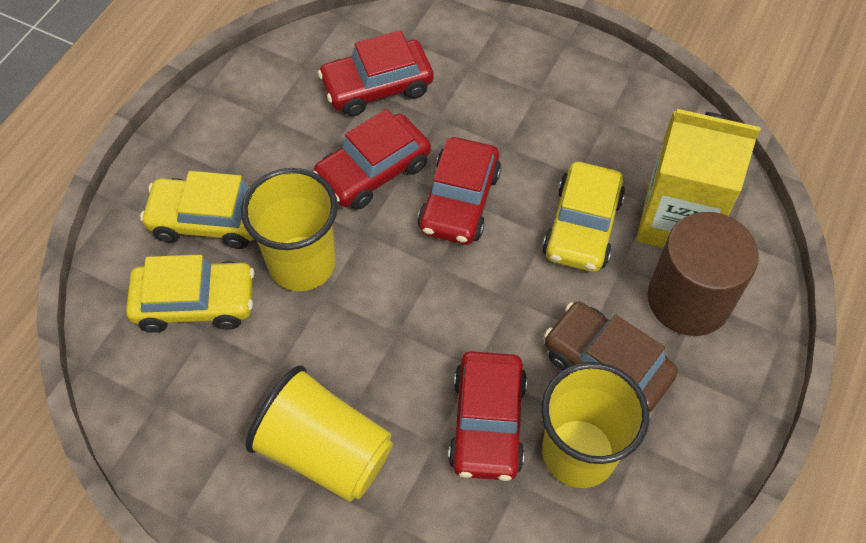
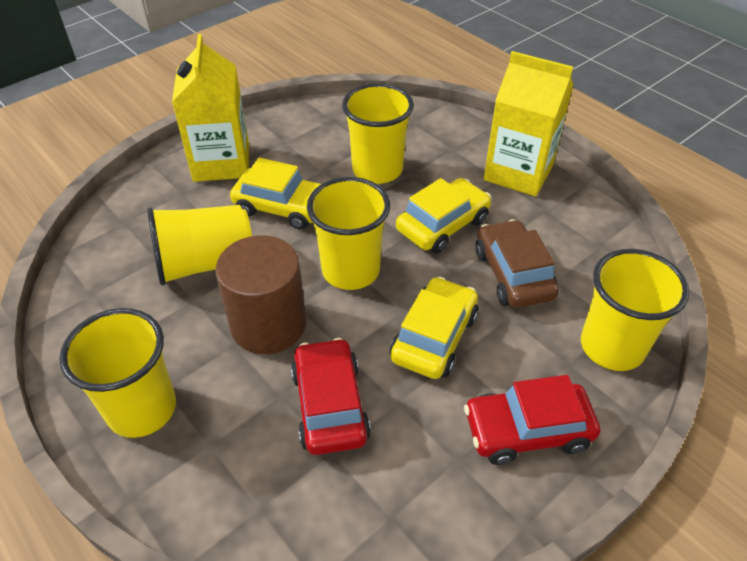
red car: [313,109,431,210] [318,30,434,116] [417,137,501,245] [448,351,527,481] = 4 -> [291,338,371,455] [464,375,600,465] = 2
yellow carton: [637,109,761,248] = 1 -> [172,34,249,182] [484,51,574,197] = 2
yellow cup: [241,168,338,291] [245,365,393,502] [541,362,649,488] = 3 -> [60,308,176,438] [147,205,252,286] [307,177,390,290] [342,83,414,184] [581,249,689,371] = 5

